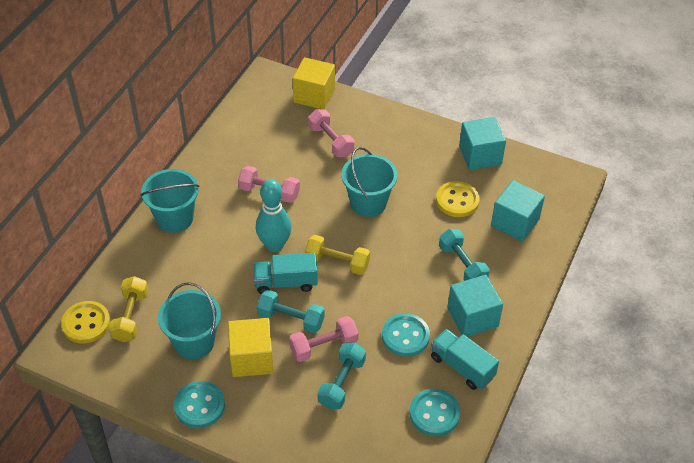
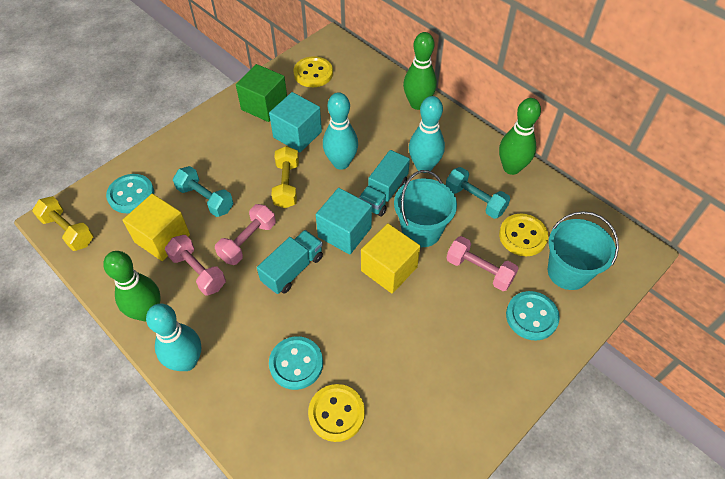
green bowling pin: none = 0 -> [103,251,160,322] [403,32,437,110] [499,98,541,175] = 3
green cube: none = 0 -> [236,64,287,122] = 1
turquoise bowling pin: [256,179,292,252] = 1 -> [146,304,201,371] [323,92,358,170] [409,96,445,173] = 3
turquoise bucket: [140,169,200,233] [158,282,221,359] [342,147,398,217] = 3 -> [394,170,457,247] [548,211,619,290] = 2
turquoise cube: [447,275,503,337] [459,117,506,170] [491,180,545,242] = 3 -> [269,92,322,152] [316,188,372,255] = 2
turquoise dumbbell: [257,290,325,333] [318,342,366,409] [439,229,490,281] = 3 -> [173,166,234,217] [446,167,510,219] = 2
yellow button: [61,301,110,344] [436,181,480,217] = 2 -> [293,56,333,87] [308,384,365,442] [499,214,548,256] = 3

